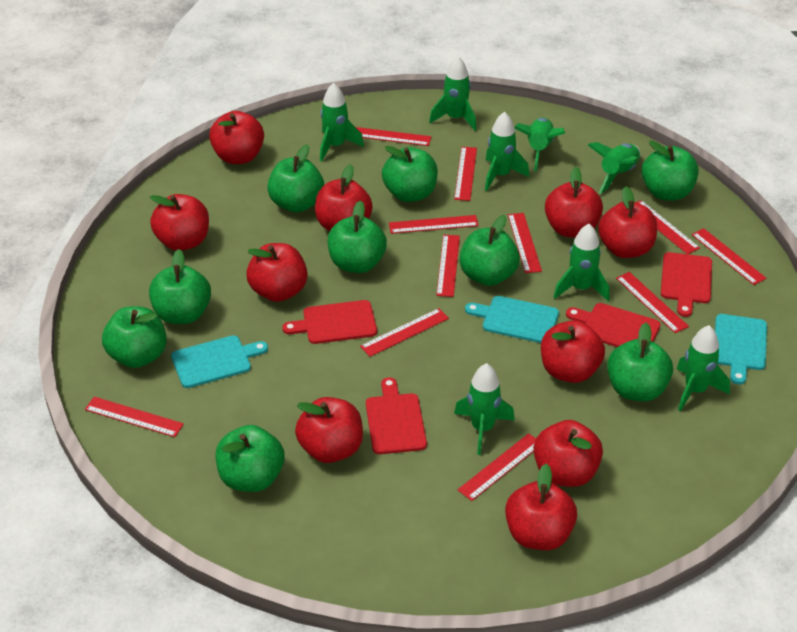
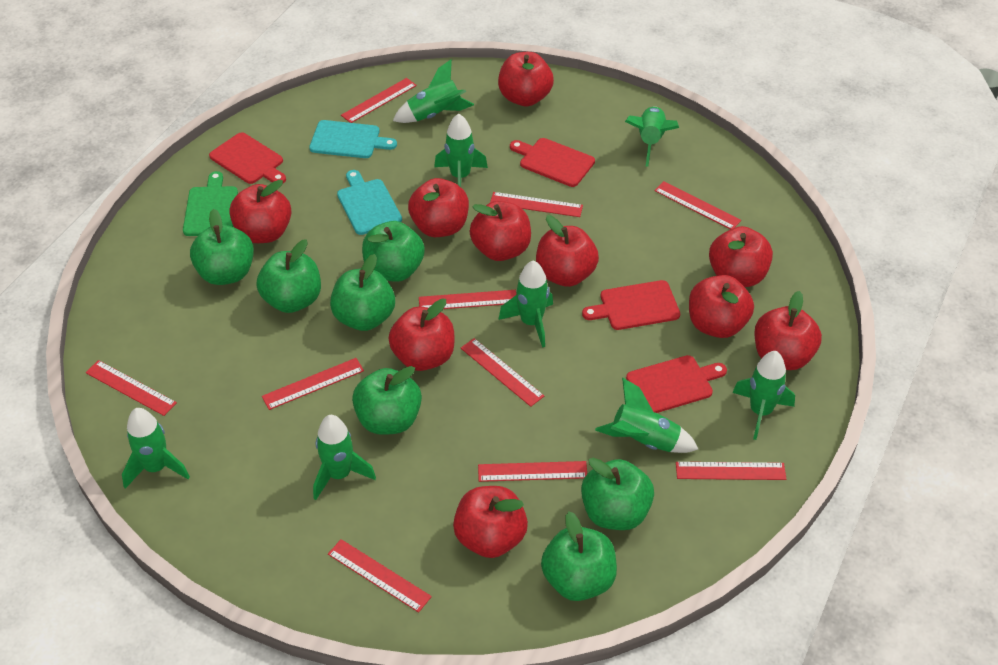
green apple: [102,306,167,368] [149,249,211,324] [216,425,285,492] [267,144,324,213] [328,201,387,273] [382,146,438,202] [459,215,520,286] [607,323,673,402] [642,141,699,201] = 9 -> [190,209,254,285] [257,239,321,313] [330,254,395,331] [352,366,422,435] [362,221,425,282] [541,512,617,601] [581,458,654,530] = 7
green cutting board: none = 0 -> [183,171,238,236] = 1
red ruler: [85,397,184,437] [356,127,431,146] [360,308,449,357] [389,215,479,234] [436,235,460,297] [454,147,477,201] [458,433,536,501] [508,213,542,273] [616,272,689,333] [636,200,700,254] [691,228,767,285] = 11 -> [86,360,177,416] [262,358,364,410] [328,539,432,612] [341,78,417,123] [419,290,516,309] [461,338,544,407] [478,461,587,482] [490,192,583,217] [654,181,741,229] [676,462,786,480] = 10
turquoise cutting board: [171,335,268,388] [465,296,559,343] [715,314,767,385] = 3 -> [309,120,397,158] [337,170,402,235] = 2

